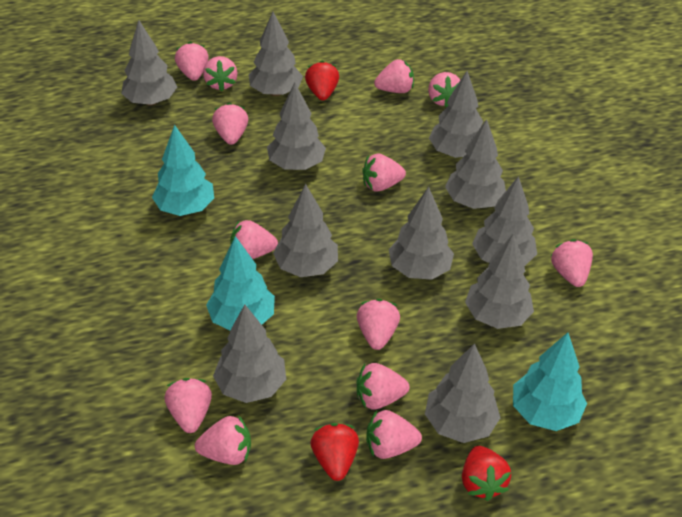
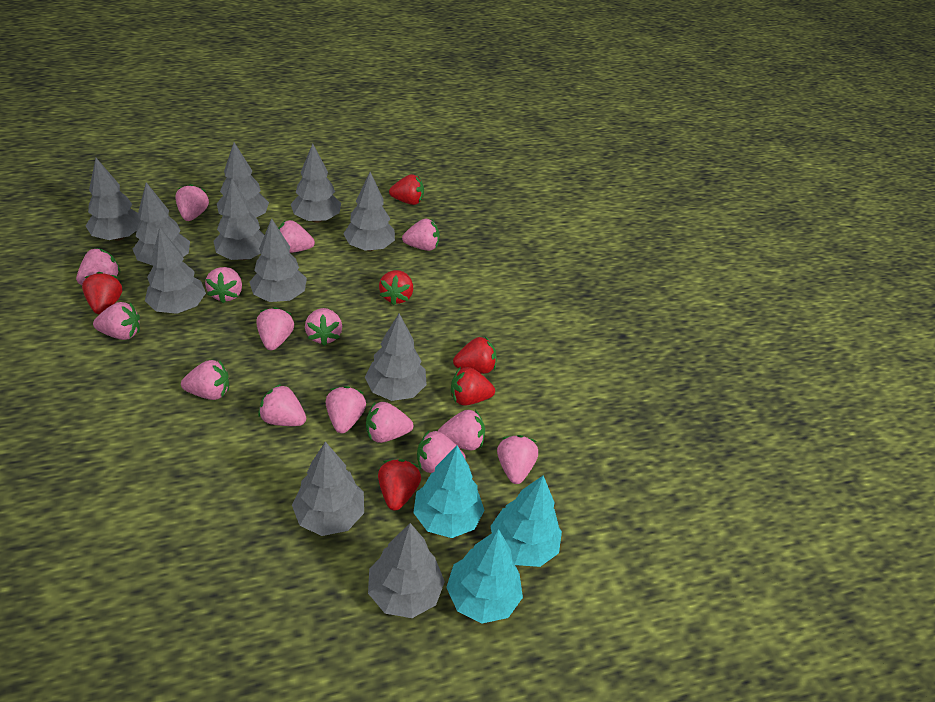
pink strawberry: [164,378,212,433] [175,42,209,81] [195,415,251,465] [203,56,237,91] [212,103,248,145] [230,220,278,259] [357,299,400,350] [357,363,409,410] [362,154,406,191] [366,410,422,459] [374,59,414,93] [428,72,460,108] [551,239,593,287] = 13 -> [76,248,121,285] [93,302,140,340] [175,184,209,221] [181,360,229,400] [205,267,242,303] [257,307,294,350] [258,384,306,426] [278,220,315,253] [305,308,342,346] [326,386,366,433] [366,401,413,443] [402,219,440,251] [417,431,465,473] [438,409,485,450] [497,435,538,484] = 15
red strawberry: [305,61,339,100] [310,423,359,481] [462,446,511,501] = 3 -> [82,272,123,314] [378,459,421,511] [379,270,413,305] [389,174,424,205] [451,367,495,406] [453,337,496,374] = 6

